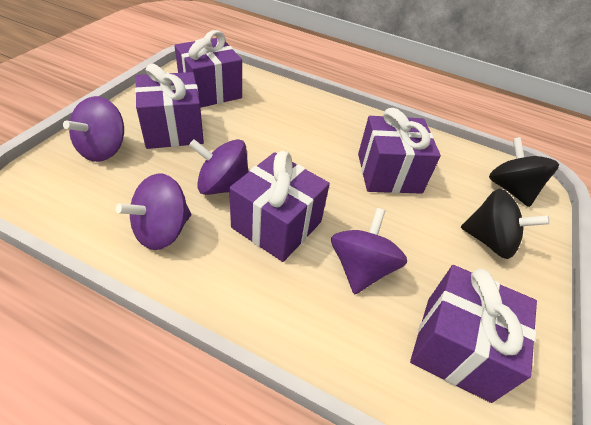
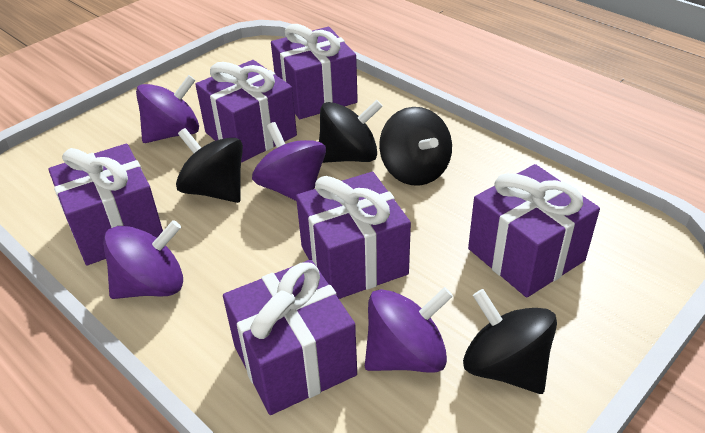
black spinning top: [461,188,550,259] [489,137,559,207] = 2 -> [176,128,243,203] [319,100,383,163] [379,107,452,186] [463,289,557,394] = 4
purple gift: [135,64,204,149] [174,30,242,108] [229,151,330,262] [358,108,441,194] [410,265,537,403] = 5 -> [48,144,163,265] [195,60,297,163] [223,259,357,415] [271,24,358,119] [296,172,411,299] [468,164,600,297] = 6

